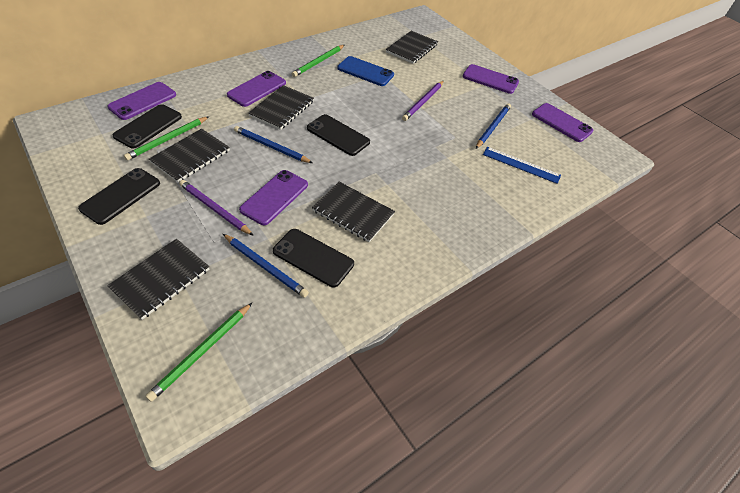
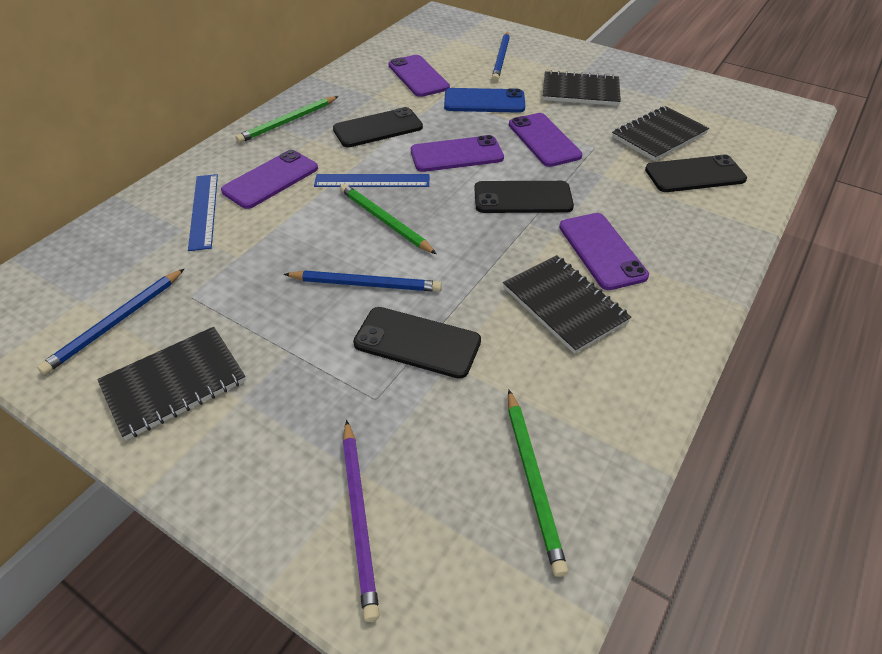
black notebook: [107,239,209,320] [149,128,230,183] [248,85,314,130] [312,182,395,242] [386,31,438,64] = 5 -> [97,327,246,440] [503,255,631,354] [543,70,621,106] [612,106,709,161] = 4
blue ruler: [483,147,561,184] = 1 -> [188,174,218,251] [314,174,429,187] = 2
purple pencil: [179,180,254,236] [402,81,444,121] = 2 -> [343,420,380,622] = 1

